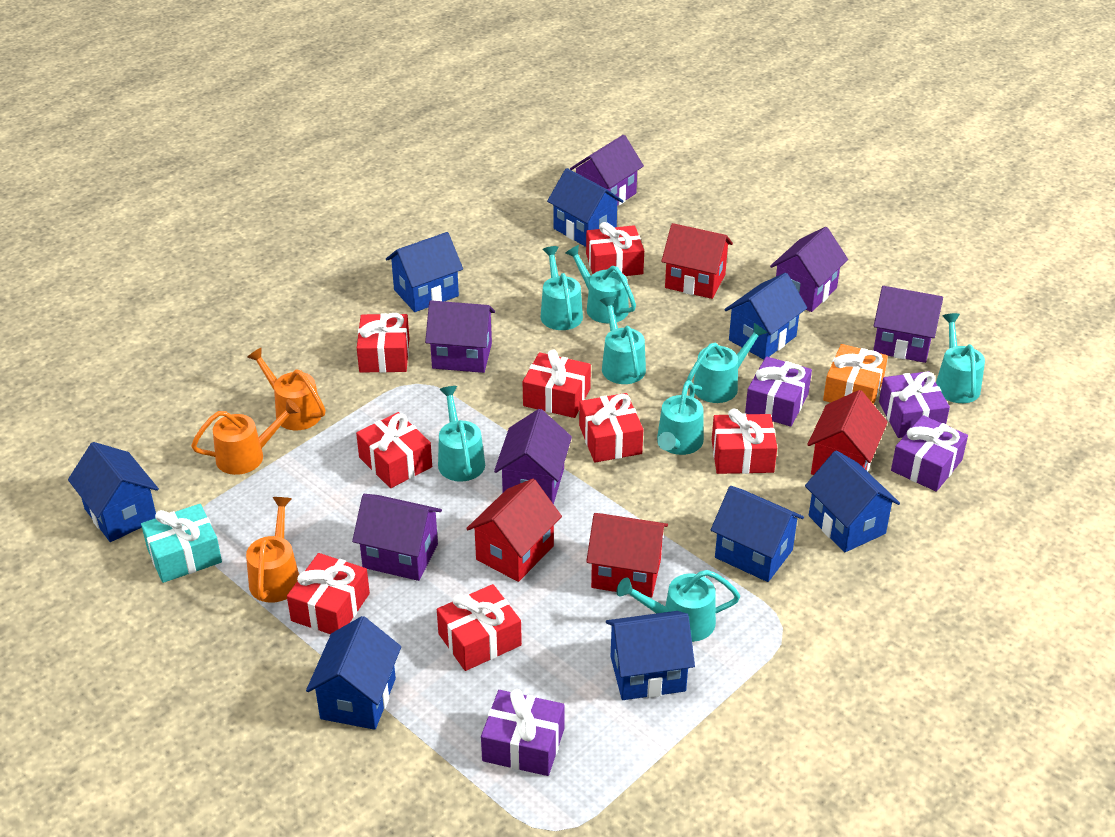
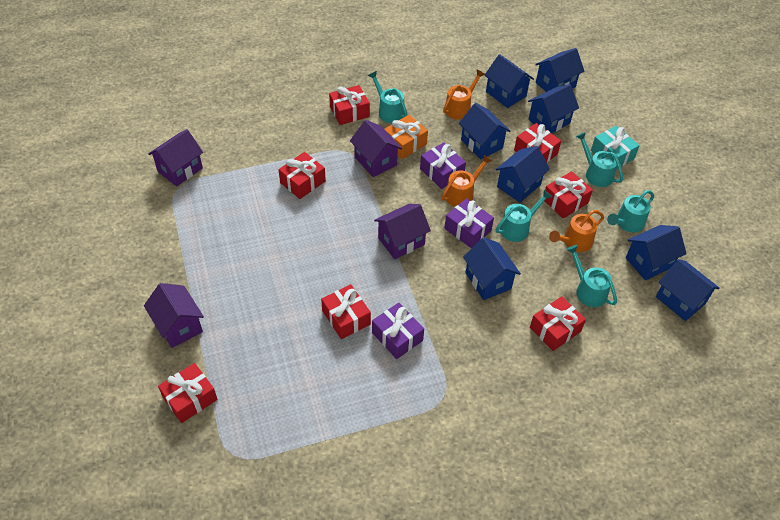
purple gift: [481,689,564,776] [745,356,812,427] [879,371,950,438] [891,415,968,492] = 4 -> [372,303,424,359] [420,142,466,189] [444,198,494,248] = 3
purple house: [352,494,442,581] [425,300,495,373] [494,409,572,504] [570,135,644,206] [770,227,848,312] [873,286,943,363] = 6 -> [144,283,204,348] [148,129,203,187] [350,120,402,177] [374,204,431,259] = 4
red gift: [287,553,370,634] [356,412,432,488] [357,313,409,373] [437,584,522,671] [523,349,591,418] [579,393,643,462] [586,222,644,276] [712,409,777,474] = 8 -> [158,363,218,423] [278,152,326,199] [321,284,371,339] [329,85,370,125] [514,123,561,162] [530,296,586,351] [545,171,593,218] = 7
red house: [466,479,562,582] [586,513,668,597] [661,223,733,299] [807,390,888,475] = 4 -> none = 0
turquoise watering can: [438,386,485,482] [541,246,583,330] [565,245,636,323] [600,296,646,384] [617,570,740,642] [657,380,704,455] [686,323,768,403] [936,313,985,403] = 8 -> [368,71,408,123] [496,190,552,242] [566,245,617,307] [576,132,623,187] [607,190,654,233] = 5

